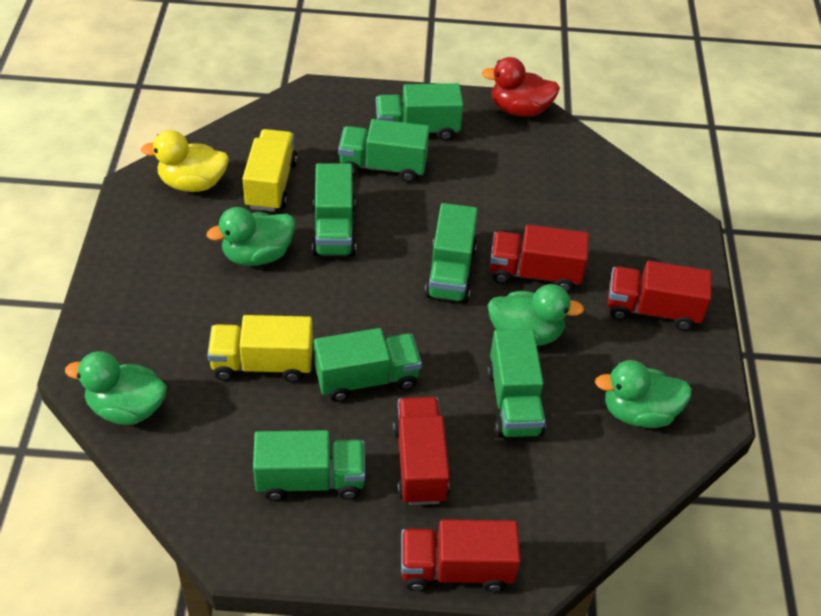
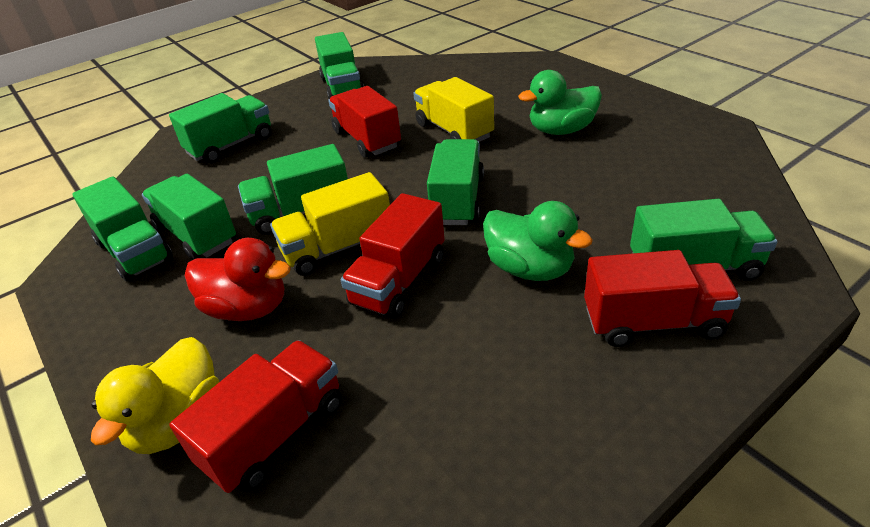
green duck: [65,351,167,425] [207,207,295,266] [488,284,584,346] [595,360,692,428] = 4 -> [483,201,593,281] [518,70,602,135] = 2

